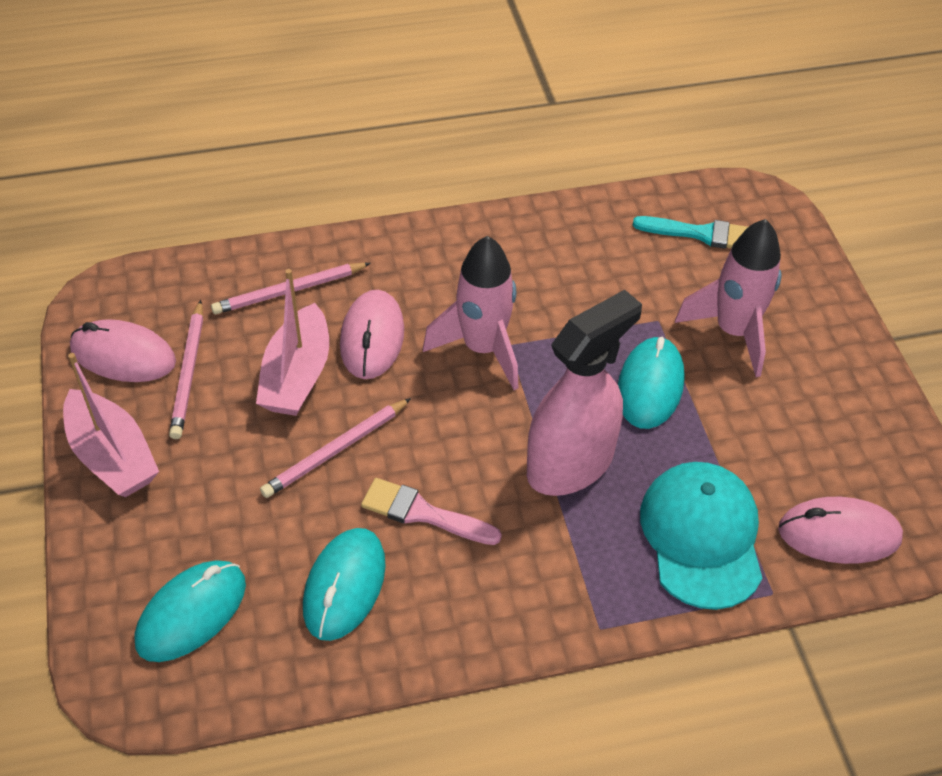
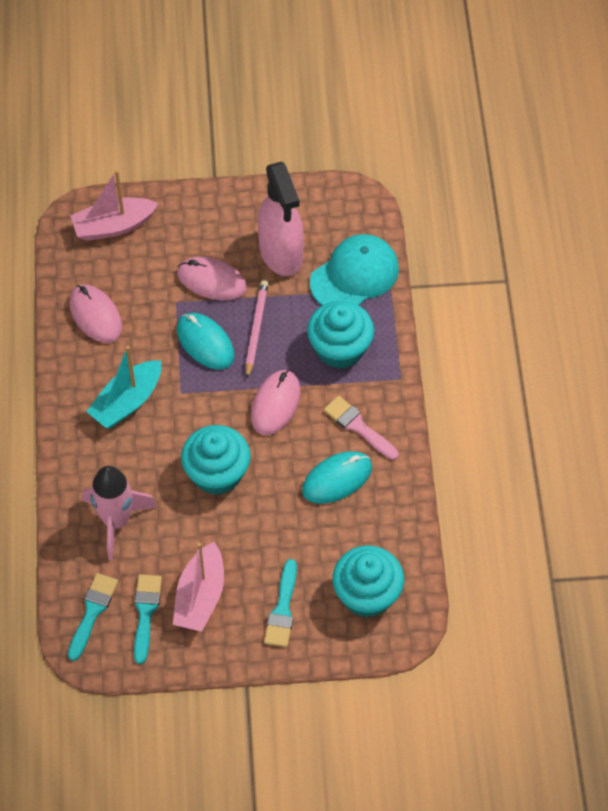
pink pencil: [169,300,203,439] [211,263,371,314] [260,398,411,498] = 3 -> [246,280,269,379] = 1
pink rocket: [423,236,518,390] [675,219,782,377] = 2 -> [82,466,157,561] = 1
turquoise boat: none = 0 -> [86,346,162,429] = 1
turquoise brush: [633,216,748,249] = 1 -> [68,573,118,661] [134,574,162,664] [264,559,297,647] = 3
turquoise cupcake: none = 0 -> [181,425,251,495] [307,301,374,369] [332,546,404,618] = 3
turquoise mouse: [135,561,246,662] [303,528,386,641] [618,337,685,429] = 3 -> [177,313,234,370] [302,451,372,504] = 2

